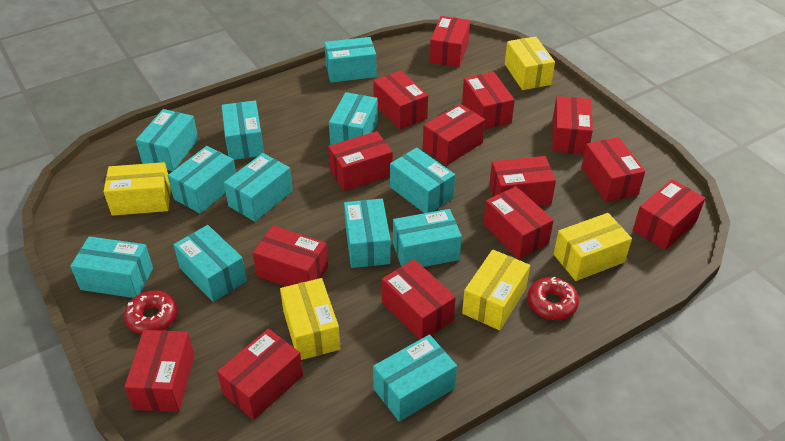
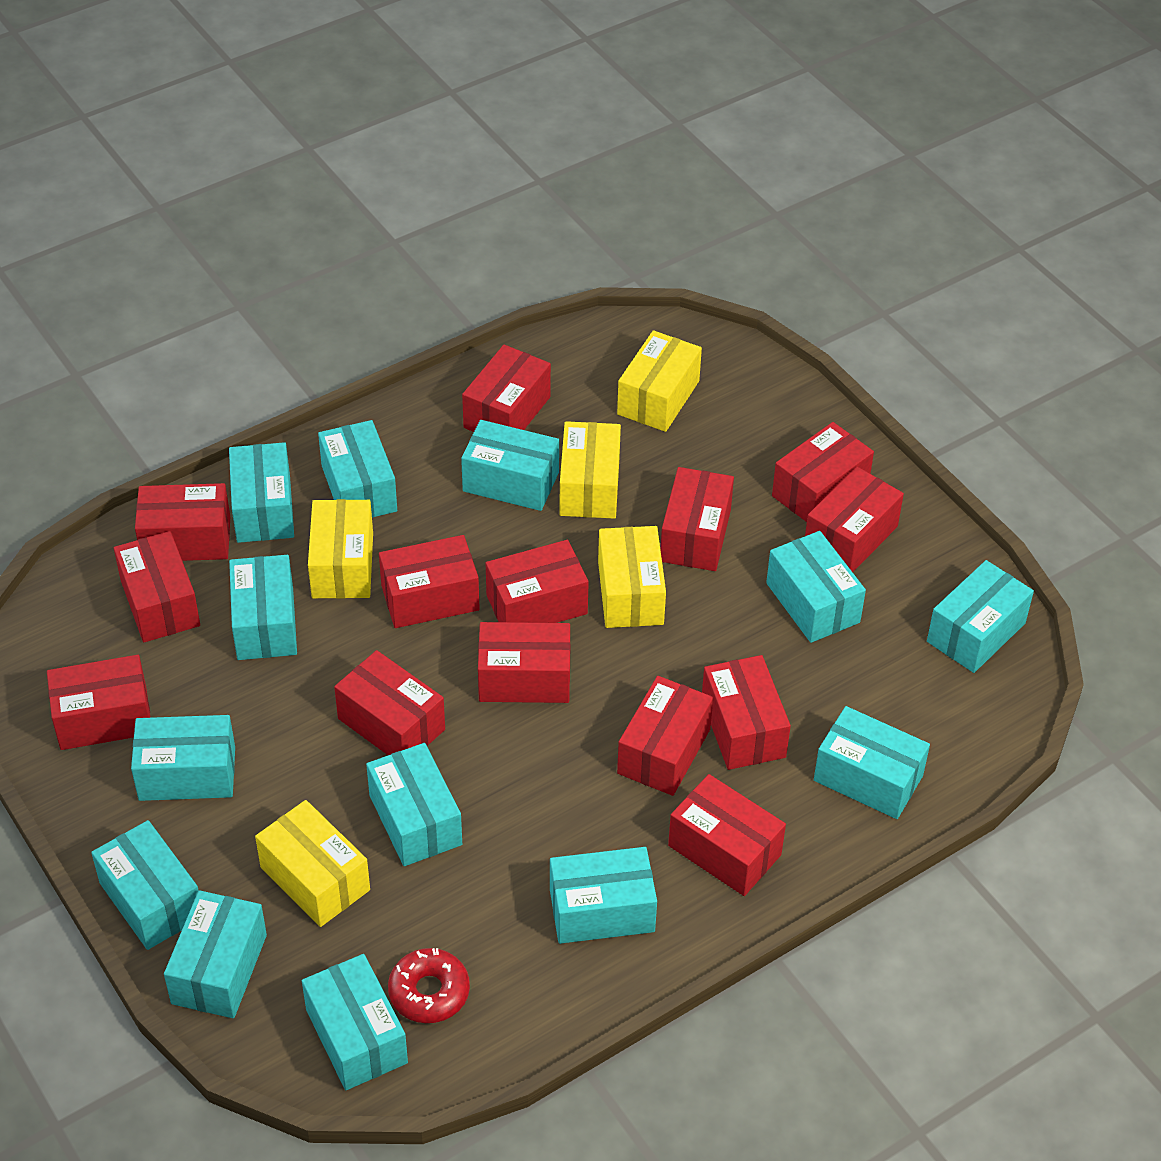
red donut: [124,290,178,334] [527,277,579,320] = 2 -> [388,948,470,1023] = 1
turquoise box: [70,236,153,298] [136,109,199,171] [168,146,236,214] [173,225,247,302] [221,100,264,160] [224,153,293,222] [324,37,377,82] [329,92,378,145] [344,199,391,268] [373,334,457,422] [390,148,455,213] [393,209,462,267] = 12 -> [91,820,199,950] [131,715,235,801] [164,890,267,1018] [229,442,294,543] [229,555,297,660] [302,954,408,1090] [318,420,397,518] [366,743,462,866] [461,420,559,511] [550,847,657,944] [766,531,866,643] [814,706,930,819] [927,560,1034,673] = 13

